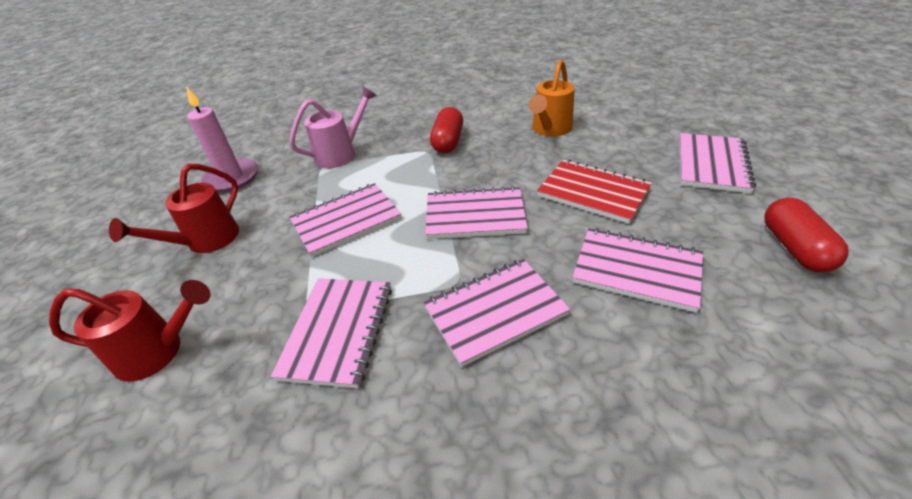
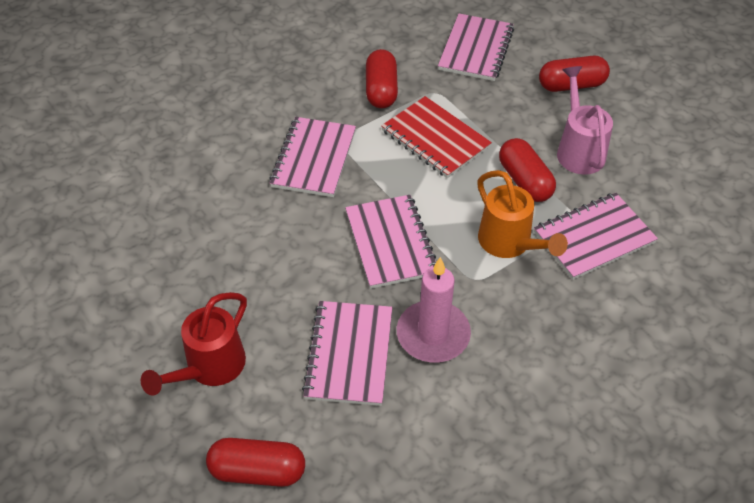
pink notebook: [271,278,392,388] [289,183,401,257] [423,259,570,367] [425,186,528,239] [572,228,703,313] [679,133,756,193] = 6 -> [269,117,356,197] [302,301,392,406] [345,195,436,289] [438,14,514,81] [534,193,658,280] = 5
red capsule: [430,107,463,153] [765,198,849,272] = 2 -> [206,438,305,487] [366,49,398,108] [499,138,556,202] [539,56,610,92] = 4
red watering can: [49,280,211,382] [109,164,239,253] = 2 -> [141,292,247,396] = 1

